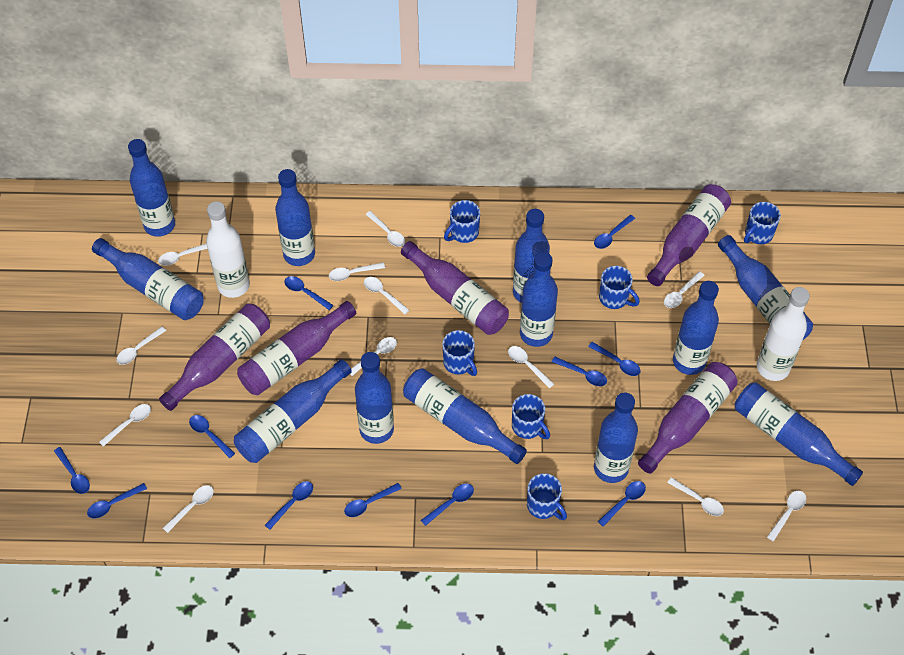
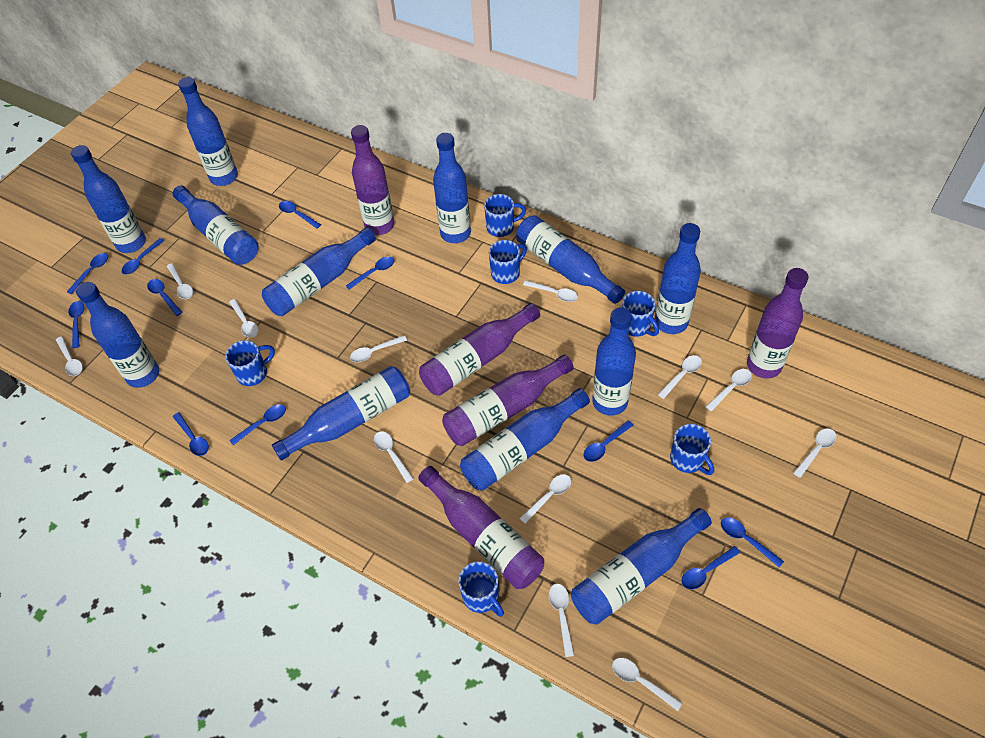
white bottle: [206,201,250,298] [757,287,810,381] = 2 -> none = 0

